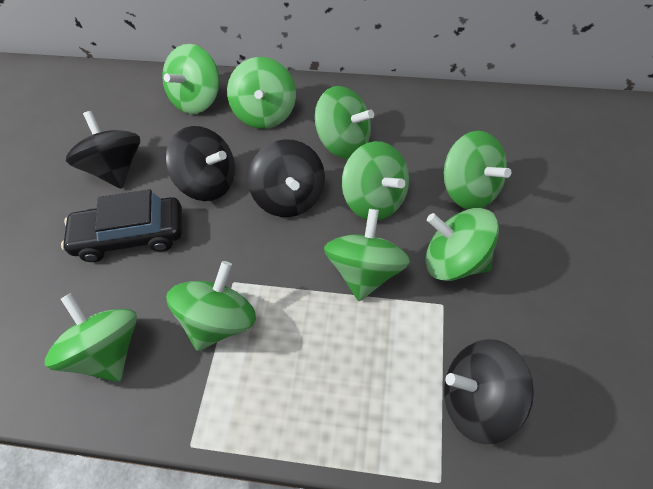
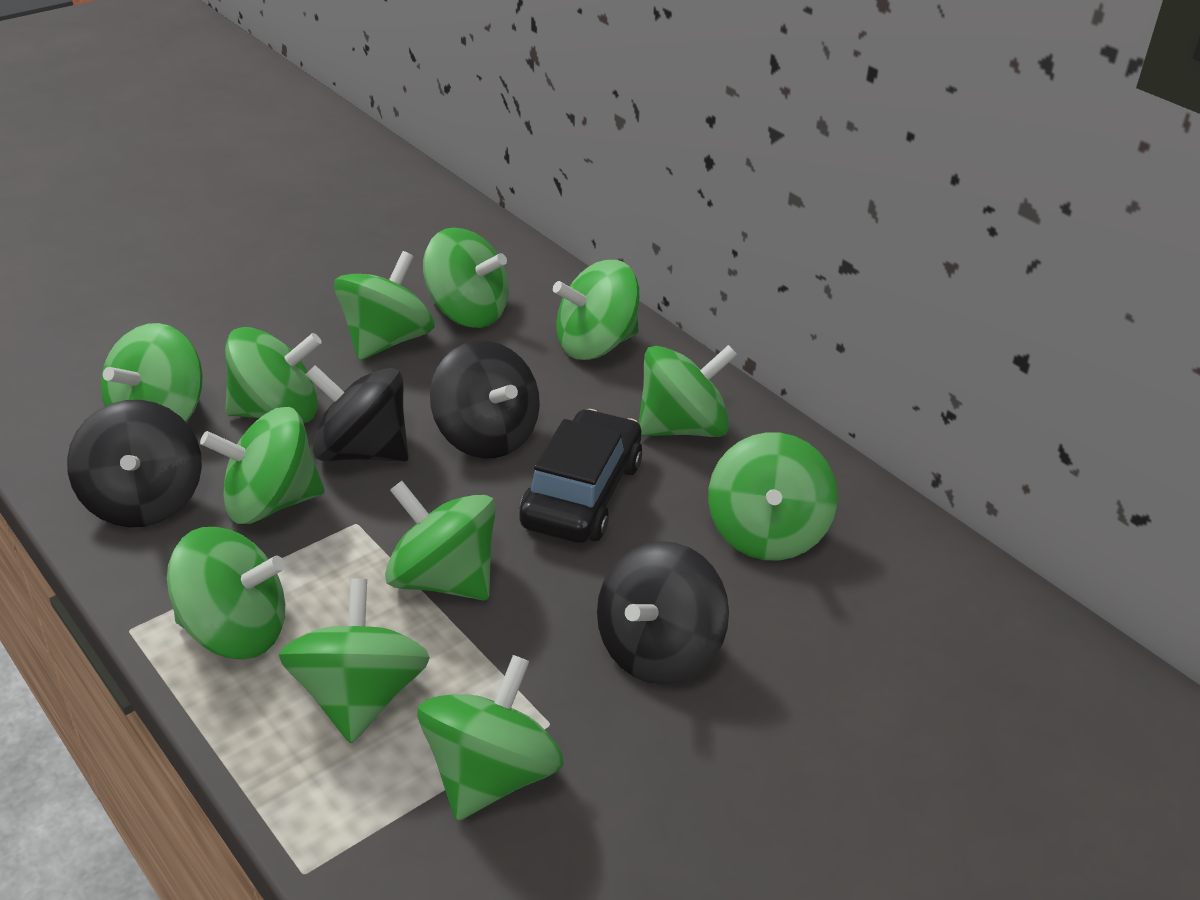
green spinning top: [45,293,137,382] [162,44,219,114] [166,261,256,351] [227,57,296,129] [315,86,374,159] [324,209,410,301] [342,141,409,221] [425,208,499,281] [444,131,511,209] = 9 -> [101,323,202,422] [167,527,285,659] [200,407,324,524] [225,327,322,423] [279,578,430,743] [334,251,435,360] [385,481,496,600] [417,655,564,821] [423,227,509,328] [553,260,639,360] [639,345,737,437] [708,432,837,561] = 12

